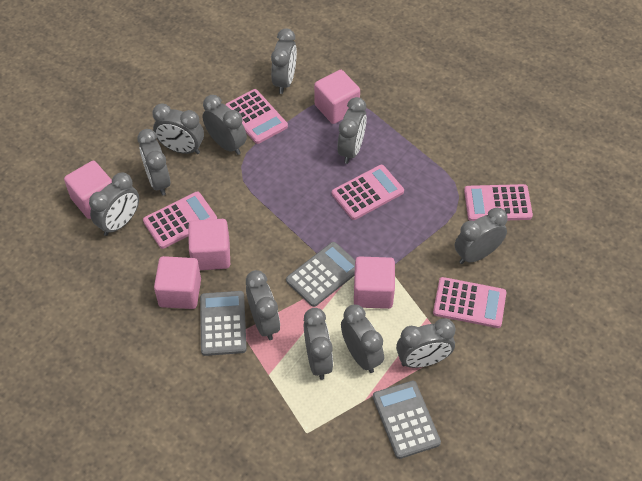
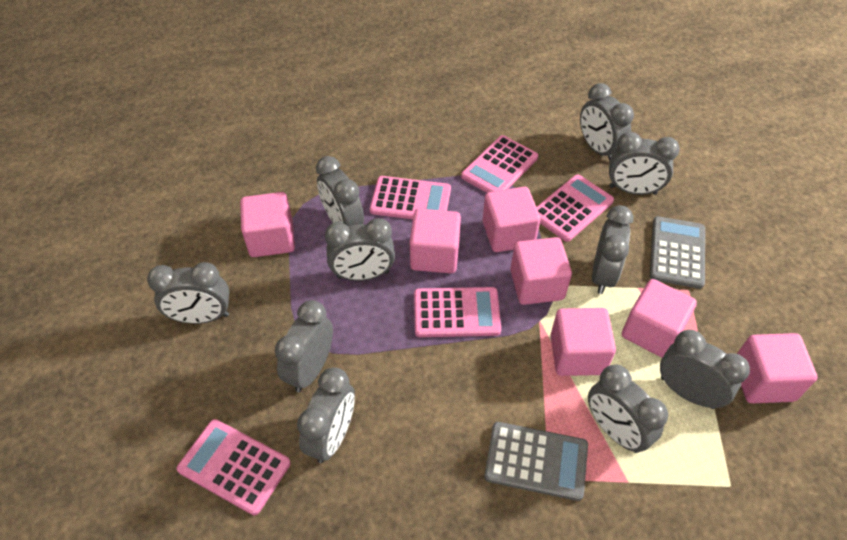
grey calculator: [200,291,247,356] [286,242,355,307] [373,381,441,459] = 3 -> [484,422,588,501] [650,216,705,289] = 2
grey clock: [89,173,139,236] [138,129,170,196] [152,103,204,154] [203,95,247,155] [246,270,280,340] [271,29,297,94] [304,308,333,380] [337,97,367,164] [341,305,384,373] [396,318,456,368] [455,208,508,264] = 11 -> [147,262,229,324] [275,300,333,392] [297,368,355,463] [316,156,364,226] [325,218,395,281] [580,83,634,161] [588,365,668,453] [592,205,634,294] [609,132,680,195] [660,330,750,409] = 10
pink cube: [64,161,112,219] [154,256,201,309] [188,219,230,270] [314,70,360,124] [354,257,395,309] = 5 -> [240,192,295,257] [410,209,461,273] [483,187,541,252] [510,237,572,305] [550,308,616,376] [622,279,697,358] [737,333,818,403] = 7

